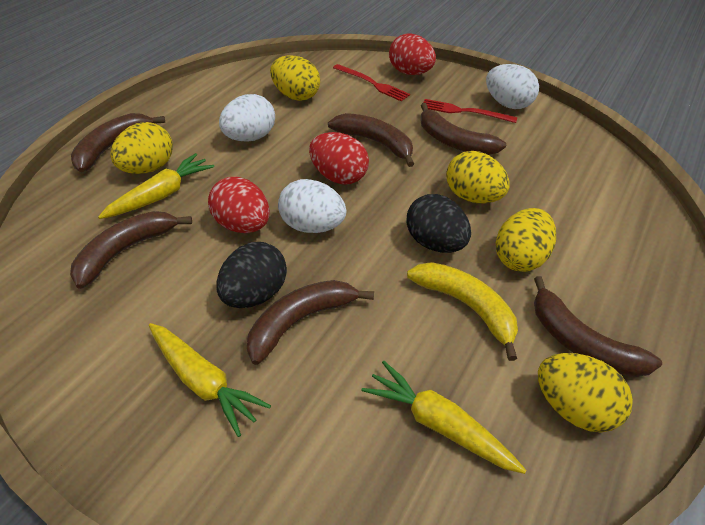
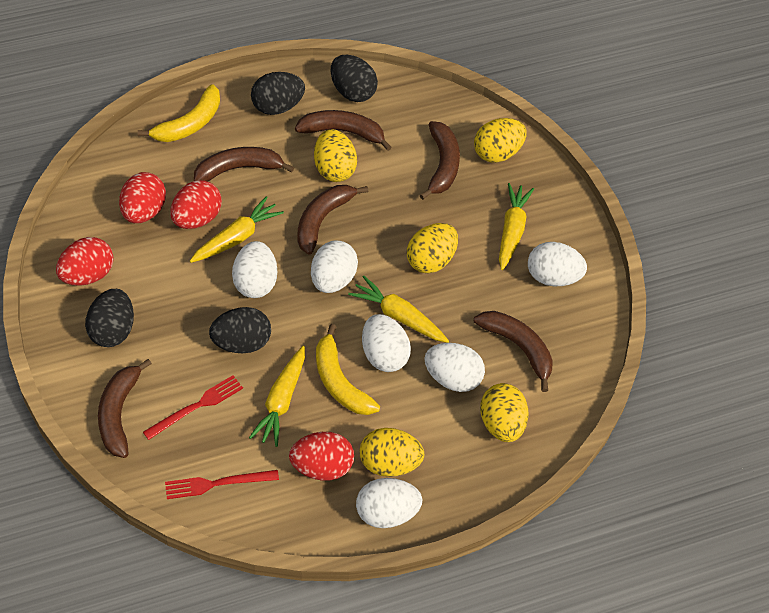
black egg: [216,242,287,308] [406,194,471,253] = 2 -> [85,289,134,347] [209,307,271,353] [251,72,305,115] [331,55,378,102] = 4
red egg: [208,177,270,233] [309,132,369,185] [389,34,436,75] = 3 -> [56,237,114,286] [119,172,166,223] [171,180,222,229] [289,432,354,481] = 4
white egg: [219,94,275,142] [278,179,346,233] [486,64,539,109] = 3 -> [232,241,277,298] [311,241,358,293] [356,478,422,528] [362,314,411,372] [424,343,485,392] [528,242,587,286] = 6
yellow banana: [407,262,518,361] = 1 -> [138,84,220,142] [316,324,380,415] = 2
yellow carrot: [98,153,214,219] [149,323,271,437] [361,361,527,474] = 3 -> [190,196,284,263] [249,346,305,447] [348,276,449,343] [499,183,534,270] = 4

